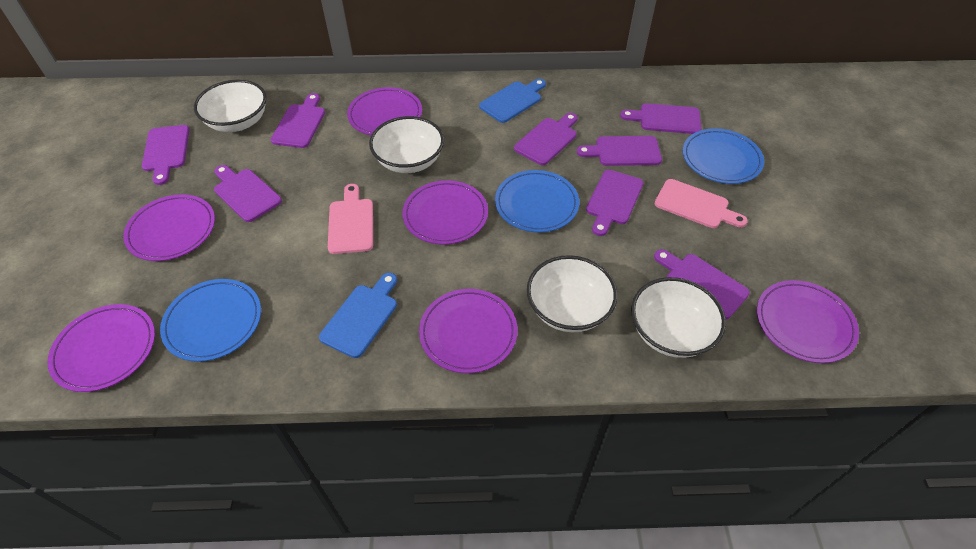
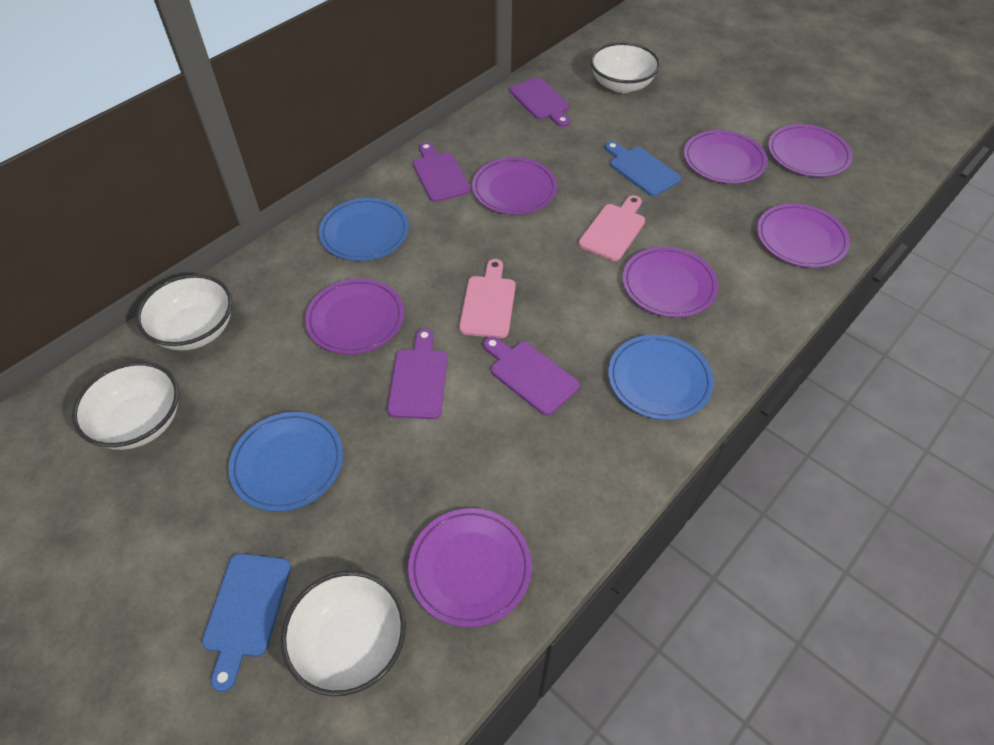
purple cutting board: [142,125,189,185] [214,165,282,222] [271,93,325,148] [514,113,578,165] [577,136,662,166] [586,170,644,236] [620,103,702,134] [654,249,750,319] = 8 -> [387,328,448,419] [413,142,471,202] [483,336,580,415] [510,77,570,127] = 4
purple plate: [47,304,155,392] [123,194,215,261] [347,87,422,135] [402,180,488,244] [419,289,518,373] [757,280,859,363] = 6 -> [305,278,404,354] [408,508,532,627] [472,157,557,215] [622,247,718,318] [684,130,768,184] [757,204,850,268] [768,124,853,177] = 7

